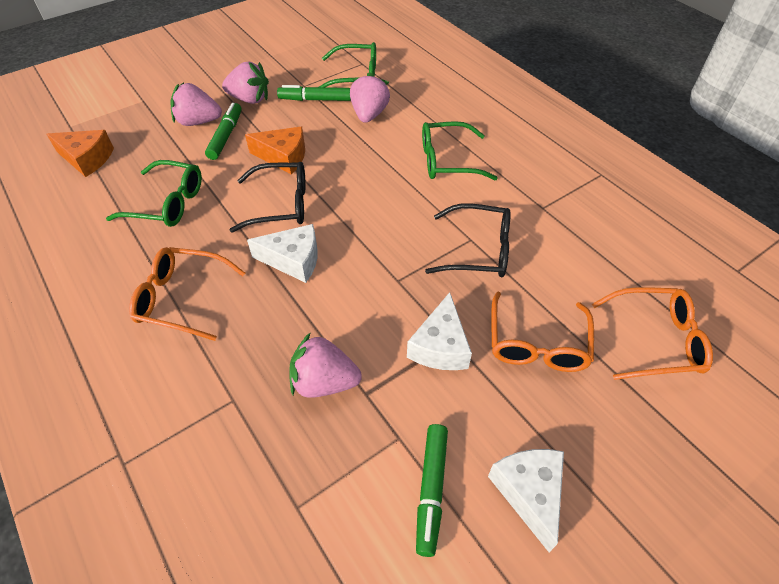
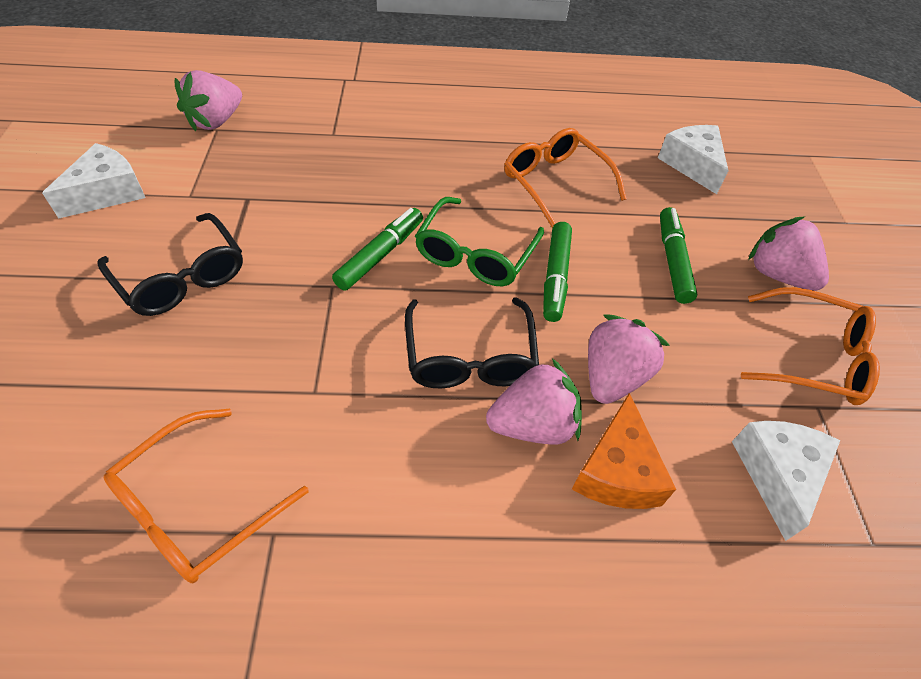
green glasses: [106,160,202,227] [319,42,376,87] [422,121,497,180] = 3 -> [415,197,544,286] = 1
orange cheese: [47,130,114,177] [245,127,305,174] = 2 -> [572,393,676,509] = 1

